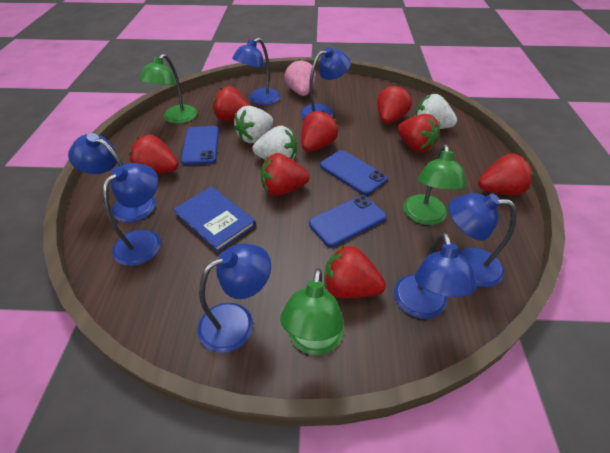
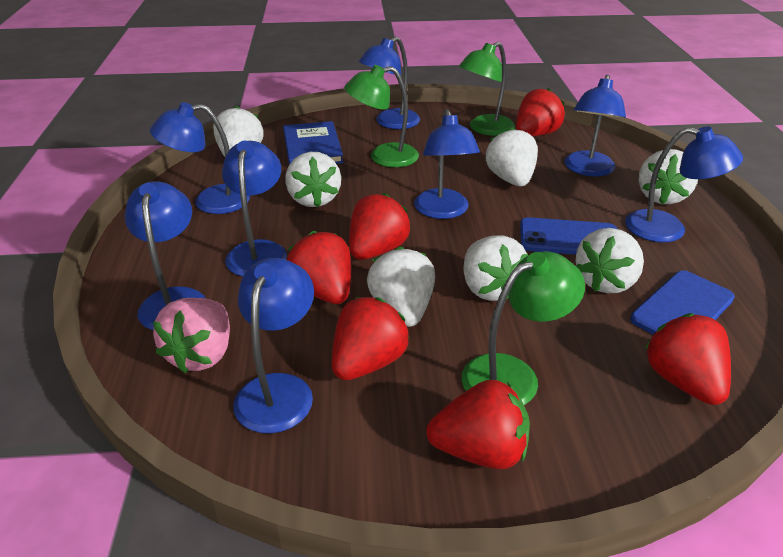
blue lamp: [68,133,156,222] [103,163,161,266] [198,244,271,353] [232,38,280,105] [301,47,351,119] [394,233,477,319] [449,193,516,287] = 7 -> [125,181,205,330] [150,102,250,214] [222,141,287,277] [233,258,314,433] [359,37,420,129] [414,109,480,219] [565,75,626,177] [625,126,743,242] = 8
blue phone: [181,126,219,165] [309,195,386,247] [320,150,388,195] = 3 -> [520,217,617,255] [630,270,735,335] = 2
red strawberry: [129,135,179,174] [213,86,250,121] [261,153,310,196] [302,110,338,152] [324,245,386,298] [377,85,412,124] [397,114,440,152] [478,153,533,195] = 8 -> [287,231,351,304] [332,297,410,380] [349,193,411,260] [426,379,530,470] [516,88,565,136] [645,313,731,405] = 6
white strawberry: [234,106,273,143] [253,126,297,160] [415,94,457,129] = 3 -> [213,106,263,157] [285,152,341,207] [367,247,435,327] [464,235,528,301] [486,128,538,186] [575,228,644,293] [639,149,698,204] = 7

